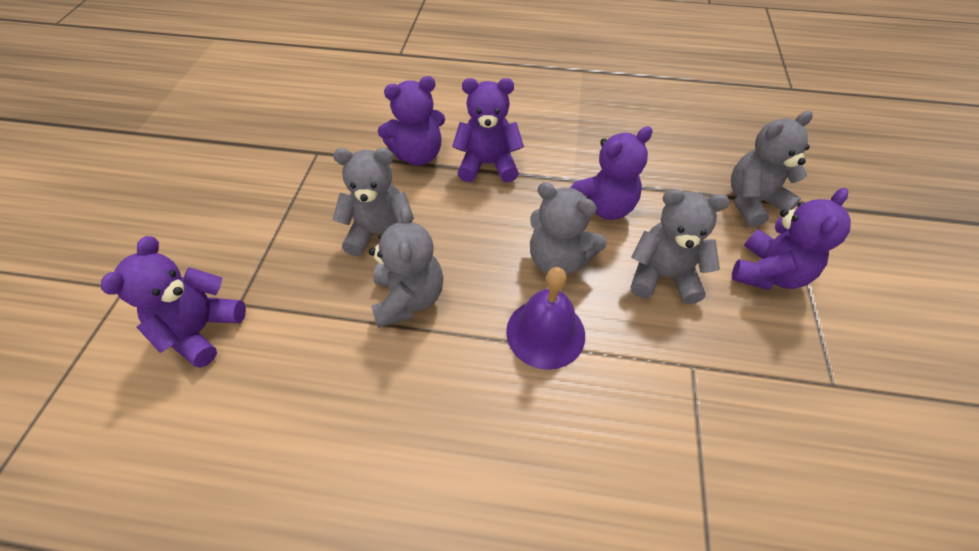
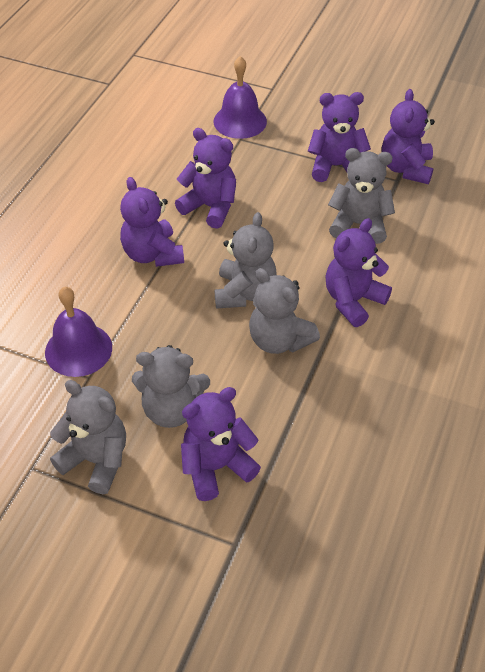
purple bell: [506,267,585,370] = 1 -> [45,286,112,377] [213,56,267,139] = 2
purple teddy bear: [101,236,246,368] [378,76,445,166] [452,78,524,182] [569,126,653,220] [732,188,851,290] = 5 -> [120,177,184,267] [175,128,236,229] [181,387,261,501] [308,92,371,182] [326,218,392,327] [382,89,435,184] = 6

